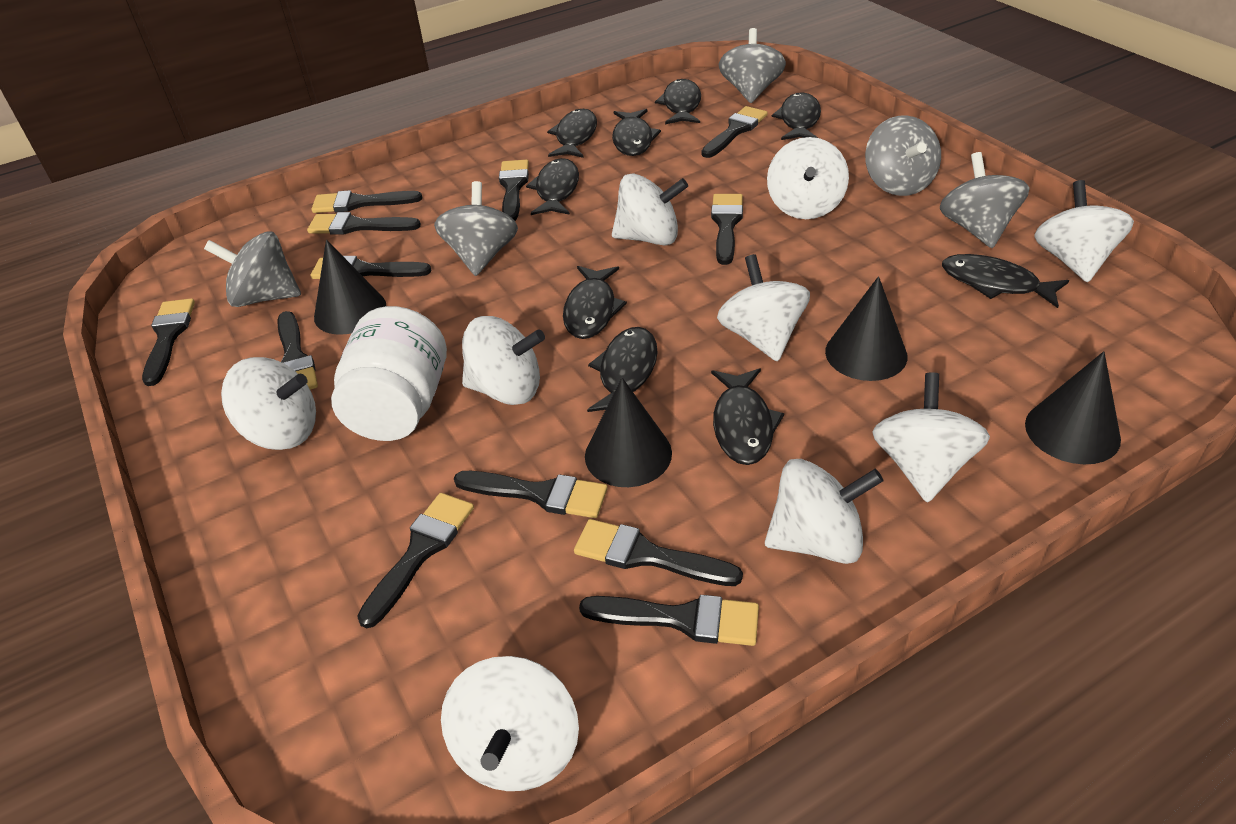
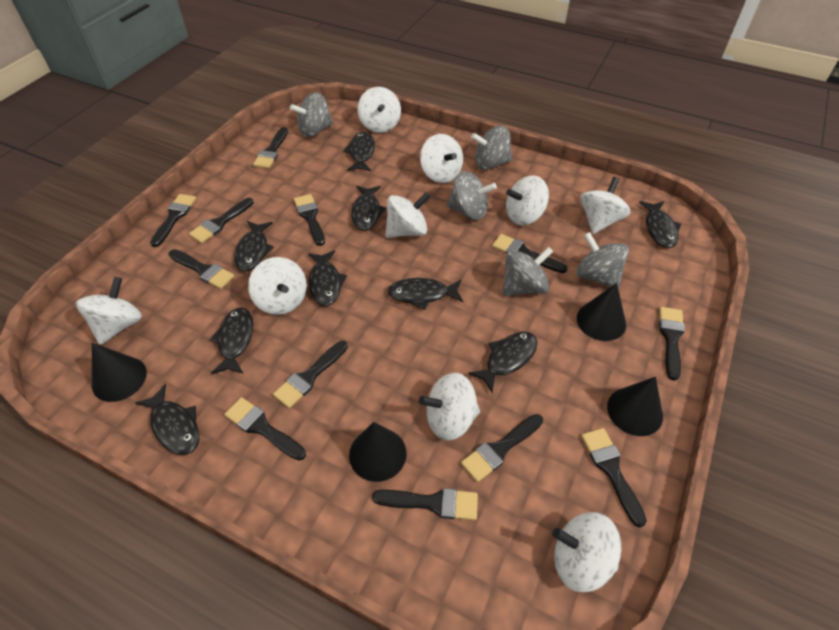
white jar: [331,306,447,441] = 1 -> none = 0

